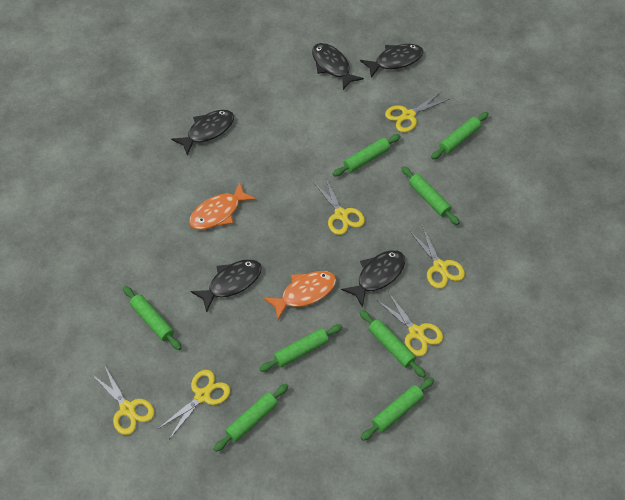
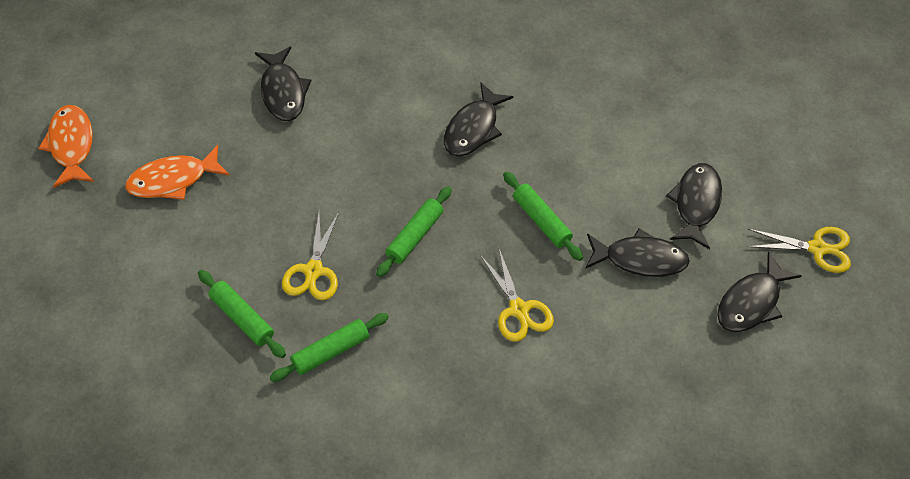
green rolling pin: [123,286,181,350] [214,384,288,452] [259,324,342,372] [333,134,401,177] [359,310,426,378] [361,377,434,441] [401,166,459,225] [431,112,489,159] = 8 -> [198,270,286,358] [270,313,389,382] [376,186,452,277] [503,172,583,261] = 4
yellow scissors: [93,366,155,435] [158,370,230,438] [313,176,365,235] [377,292,443,356] [385,92,449,132] [410,226,465,289] = 6 -> [282,212,339,300] [480,249,554,342] [747,227,851,273] = 3

